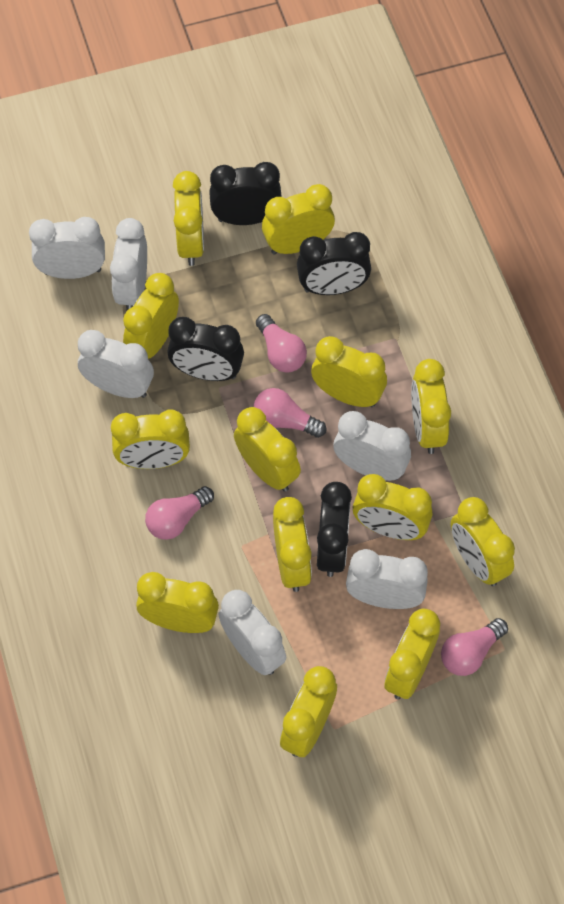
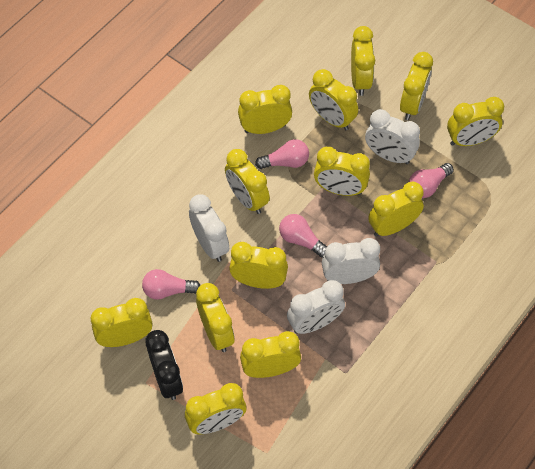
black clock: [167,317,244,381] [209,162,282,225] [297,232,371,295] [317,482,352,577] = 4 -> [146,330,183,400] = 1
white clock: [29,217,105,279] [78,330,154,398] [110,218,147,310] [218,590,286,675] [333,411,411,481] [346,549,428,609] = 6 -> [189,194,229,262] [287,280,345,334] [322,238,380,284] [365,109,420,164] = 4

